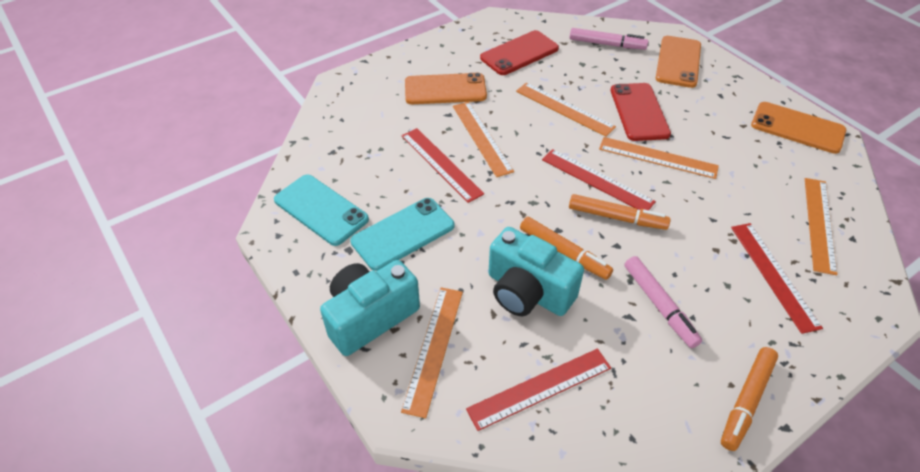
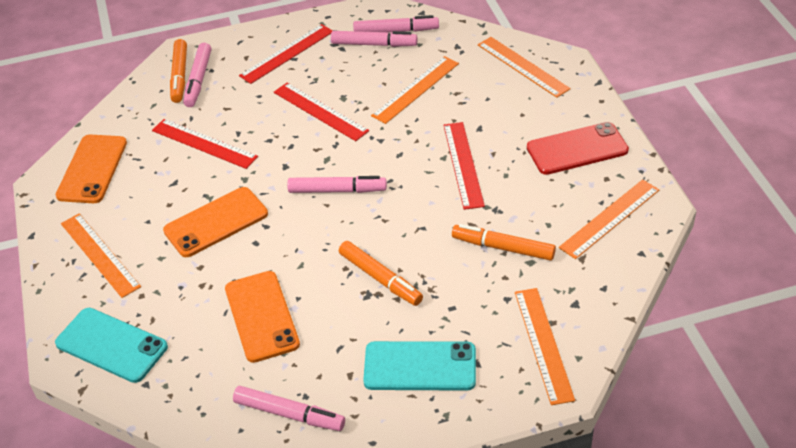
pink marker: [570,28,648,50] [625,256,702,348] = 2 -> [183,43,211,107] [233,386,345,431] [287,176,387,193] [331,31,418,47] [353,15,439,32] = 5
red phone: [480,30,559,75] [611,83,671,141] = 2 -> [527,122,629,175] = 1
turquoise camera: [320,260,420,356] [489,227,584,316] = 2 -> none = 0

